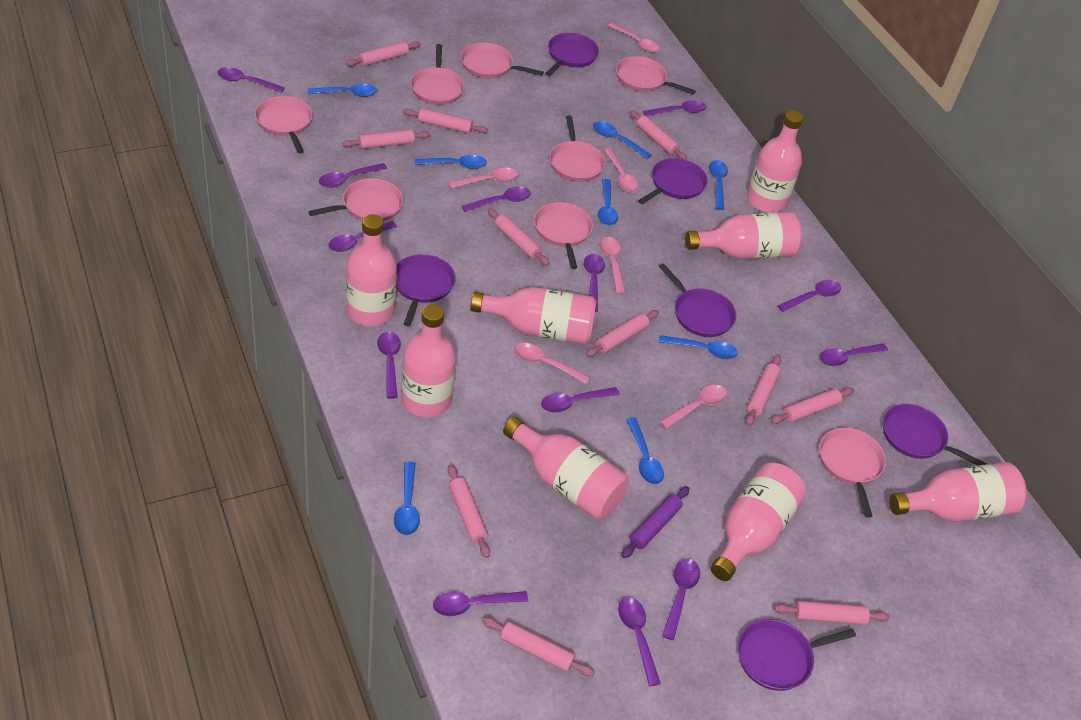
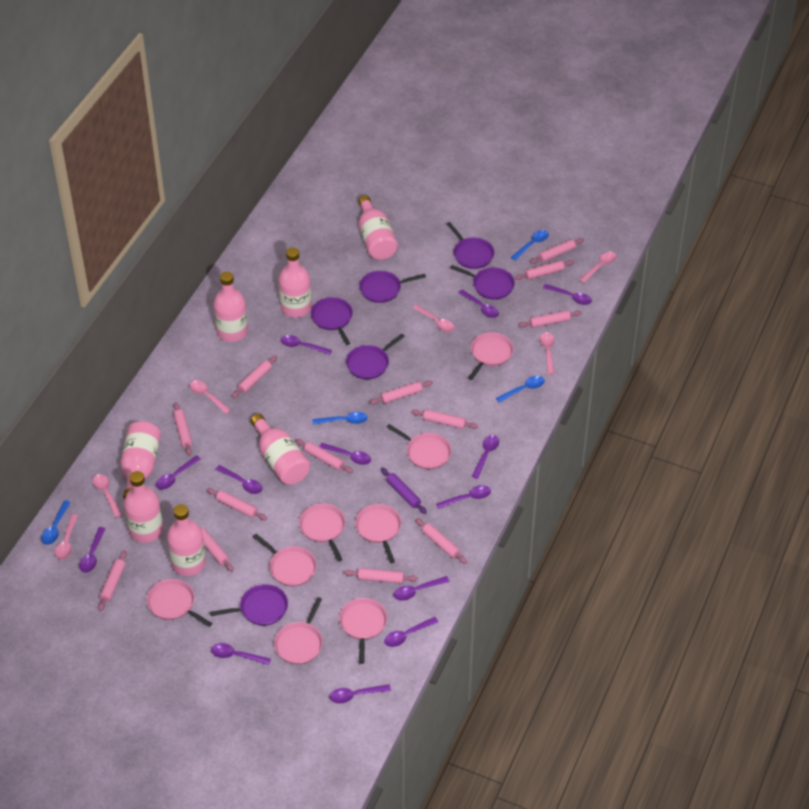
blue spoon: [308,84,377,97] [394,462,420,535] [415,155,487,169] [593,121,651,159] [598,179,618,226] [626,417,664,484] [659,335,738,359] [709,160,728,210] = 8 -> [41,500,71,545] [313,412,368,424] [496,376,545,403] [511,230,549,260] = 4
pink bottle: [346,214,397,326] [401,304,456,418] [470,287,596,344] [503,417,629,520] [685,212,802,259] [711,463,806,581] [747,111,803,213] [889,462,1027,522] = 8 -> [120,421,161,500] [124,471,163,543] [167,504,206,576] [213,272,248,342] [251,414,310,485] [279,247,312,318] [358,195,398,260] = 7
pink rolling pin: [342,129,430,149] [346,41,421,67] [403,108,488,133] [448,464,490,558] [482,617,594,676] [487,208,550,266] [586,310,659,357] [630,110,687,160] [746,355,781,426] [771,387,854,424] [774,601,890,625] = 11 -> [98,550,127,611] [173,402,192,455] [196,523,234,571] [207,488,267,520] [232,356,277,398] [296,439,353,473] [344,568,418,583] [370,381,433,405] [411,409,478,429] [415,518,467,564] [515,260,575,280] [518,310,582,328] [530,238,584,264] = 13

